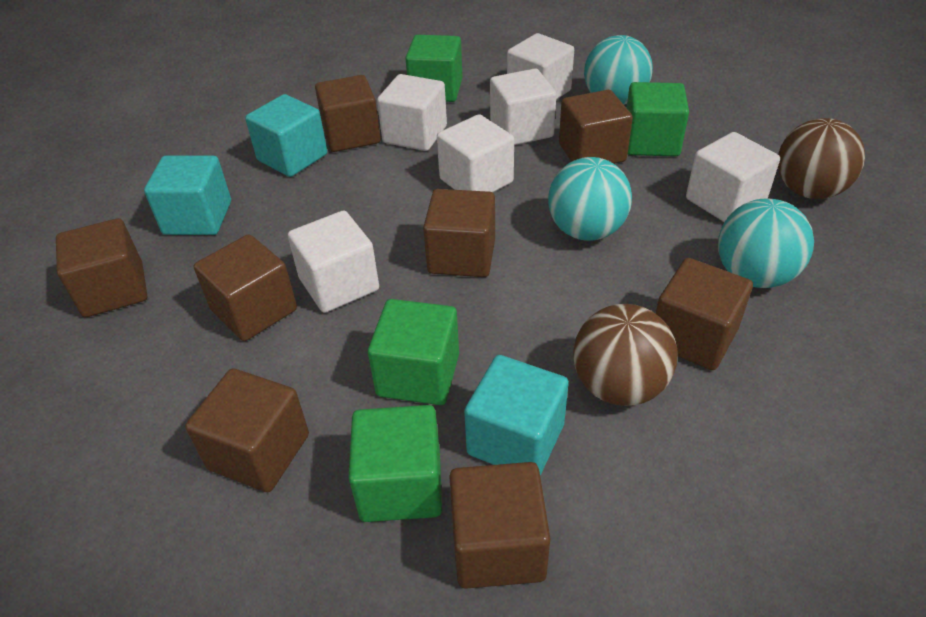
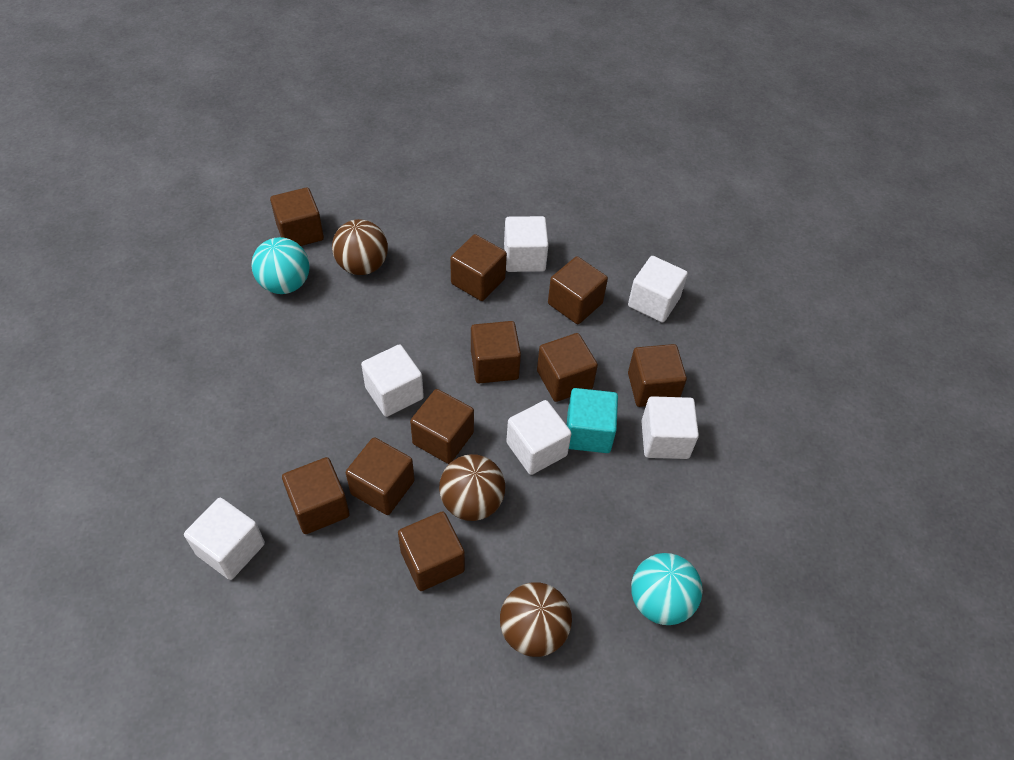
brown ball: [573,304,677,406] [778,118,865,199] = 2 -> [332,219,388,275] [439,454,505,521] [500,582,572,657] = 3
brown cube: [56,218,147,317] [185,368,309,492] [194,234,297,341] [315,75,381,152] [423,189,495,277] [449,462,550,589] [559,90,633,164] [656,258,753,370] = 8 -> [270,187,324,246] [282,457,350,534] [346,437,415,515] [398,511,465,591] [410,389,474,464] [450,234,507,301] [471,321,521,384] [537,333,598,402] [548,256,608,324] [628,344,687,407] = 10
green cube: [349,405,442,522] [368,299,459,405] [405,35,463,102] [627,82,689,157] = 4 -> none = 0
turquoise ball: [548,157,632,241] [584,35,653,105] [718,198,814,288] = 3 -> [251,237,310,294] [631,553,703,625] = 2
turquoise cube: [144,156,231,235] [245,94,327,177] [464,355,569,475] = 3 -> [567,388,618,453] = 1

